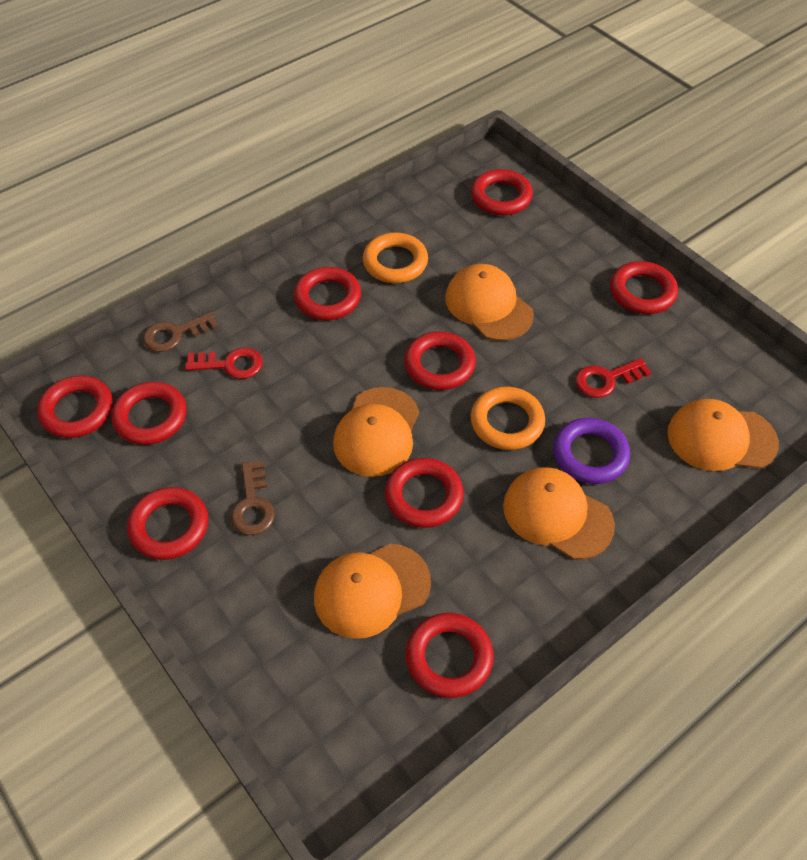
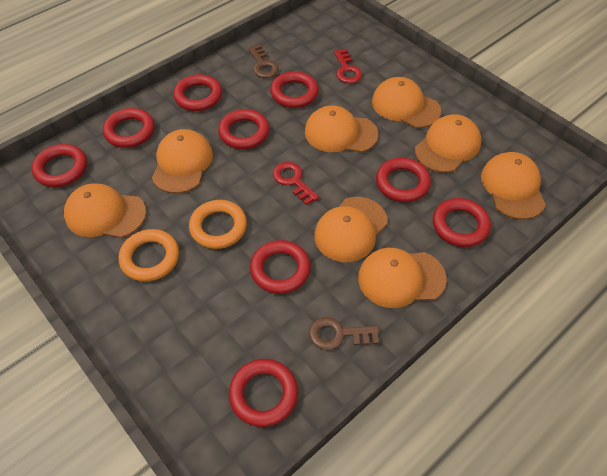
orange cap: [314,543,431,639] [333,387,419,477] [445,264,534,341] [503,467,615,560] [667,399,779,471] = 5 -> [64,183,146,238] [152,129,213,193] [305,105,378,152] [314,197,387,262] [358,248,447,308] [372,77,441,128] [415,114,481,173] [481,152,546,220] = 8
purple ring: [553,418,630,484] = 1 -> none = 0

